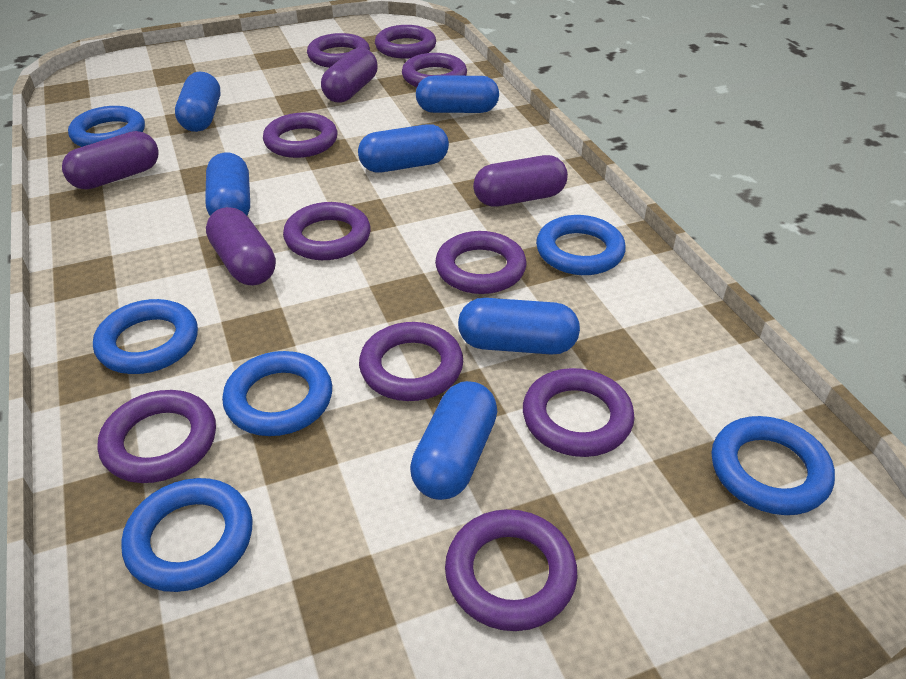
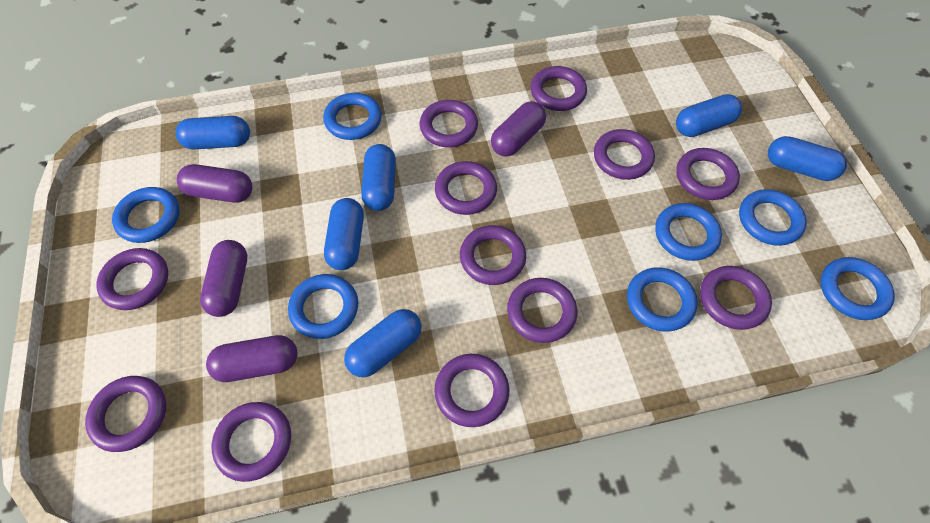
blue ring: [68,106,145,147] [93,299,198,374] [121,478,253,592] [222,351,332,436] [536,215,626,275] [712,416,835,515] = 6 -> [112,187,179,243] [288,274,358,339] [323,93,382,140] [627,267,697,332] [655,203,722,261] [739,189,807,246] [821,257,895,320] = 7
purple ring: [97,390,216,483] [263,113,337,158] [283,202,371,260] [307,33,370,68] [359,322,463,401] [375,25,436,59] [402,53,467,87] [435,231,526,294] [445,509,577,631] [523,368,635,457] = 10 -> [85,376,166,452] [96,248,168,310] [212,402,291,482] [420,100,478,147] [434,354,509,427] [435,161,497,215] [460,225,526,285] [507,278,577,343] [531,66,587,111] [594,129,655,180] [676,148,740,200] [700,266,772,330] = 12

